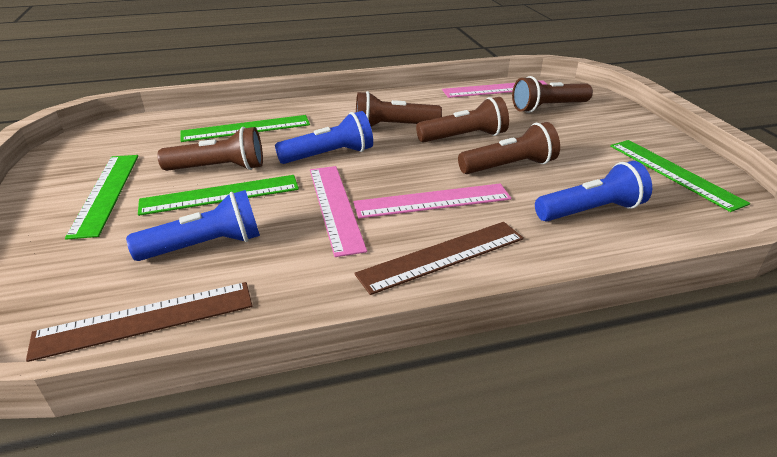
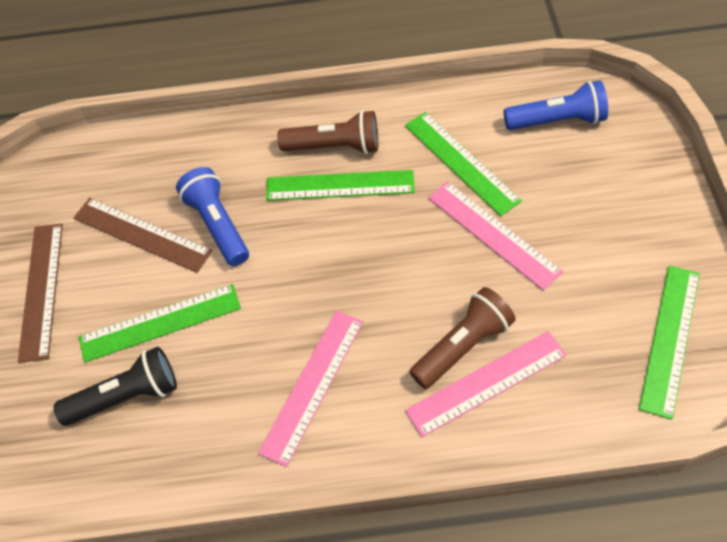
black flashlight: none = 0 -> [54,347,177,426] = 1
blue flashlight: [126,190,260,261] [275,111,373,164] [535,161,652,221] = 3 -> [176,167,249,266] [504,80,608,130] = 2
brown flashlight: [157,127,263,171] [356,91,442,127] [416,97,509,143] [458,122,560,174] [512,76,593,113] = 5 -> [277,110,378,154] [409,287,516,389] = 2

